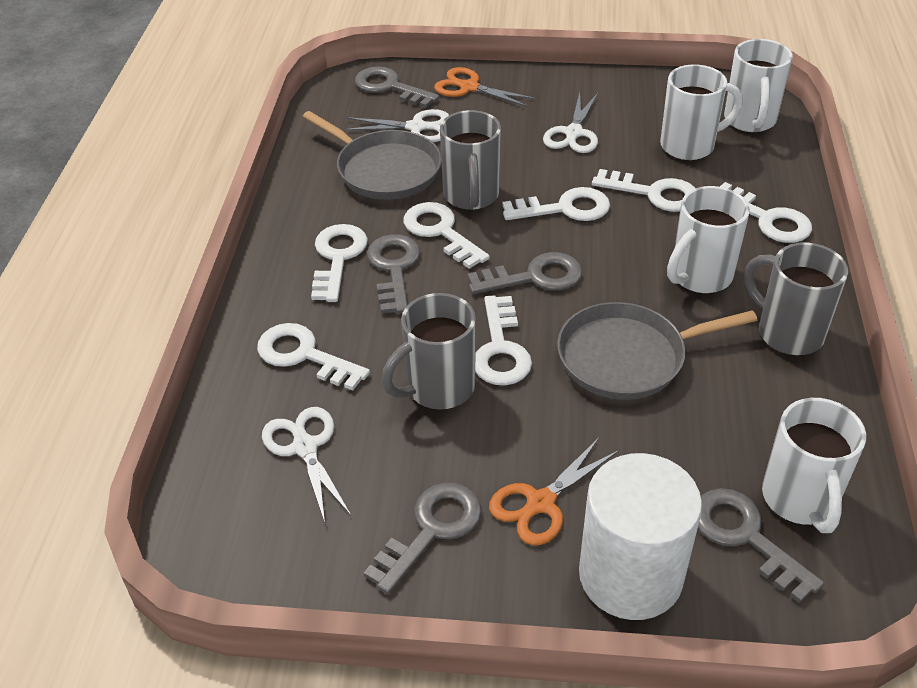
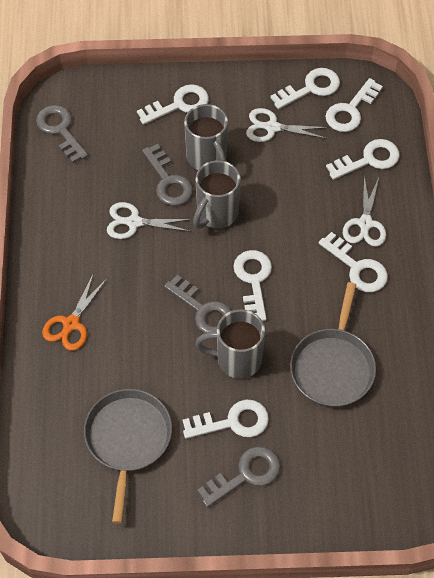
grey key: [355,67,439,108] [364,483,482,594] [367,234,420,314] [468,252,582,294] [698,488,824,603] = 5 -> [36,105,88,163] [142,144,193,206] [164,275,232,333] [197,446,280,507] = 4
orange scissors: [434,67,536,107] [489,438,619,545] = 2 -> [42,273,107,351] = 1
white cylinder: [579,453,702,620] = 1 -> none = 0
white mug: [660,64,743,160] [667,186,750,293] [724,39,793,132] [762,398,866,533] = 4 -> none = 0

